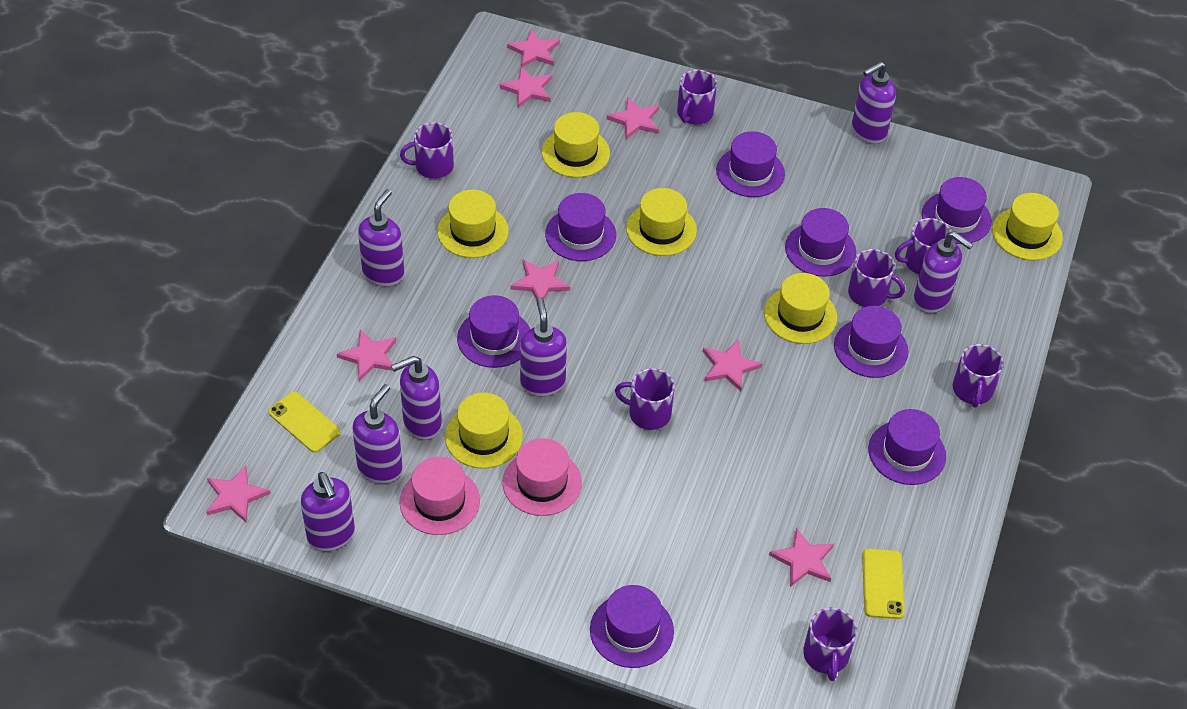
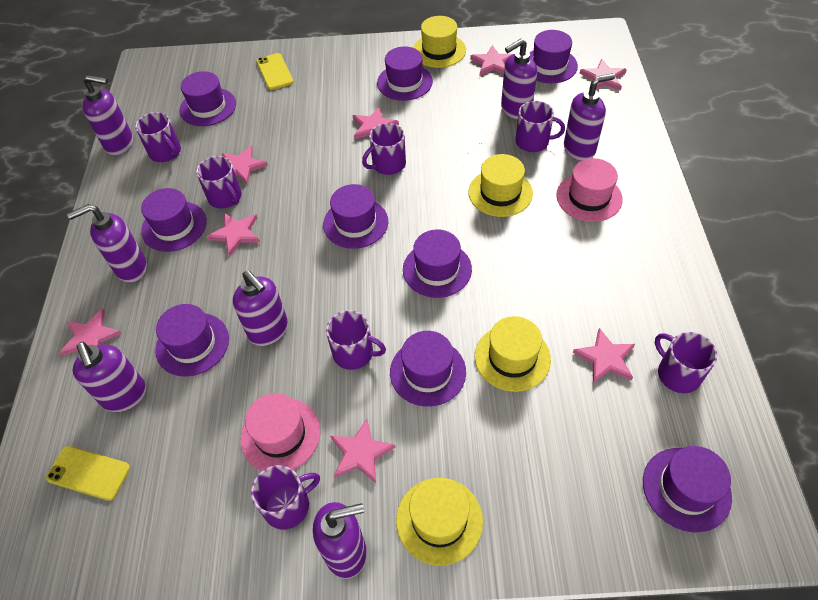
purple hat: [457,295,530,368] [545,193,616,261] [590,585,674,668] [716,131,785,197] [785,208,856,277] [834,306,908,378] [868,409,946,485] [922,177,992,244] = 8 -> [141,188,207,252] [155,304,229,377] [179,71,236,126] [323,184,388,249] [377,46,433,101] [390,331,466,407] [403,230,472,298] [530,30,578,83] [643,446,732,532] = 9
yellow hat: [437,190,509,258] [445,392,523,469] [542,112,610,178] [626,188,697,256] [764,273,837,344] [992,193,1063,260] = 6 -> [396,478,483,566] [413,16,466,68] [468,154,533,217] [475,316,551,392] = 4

